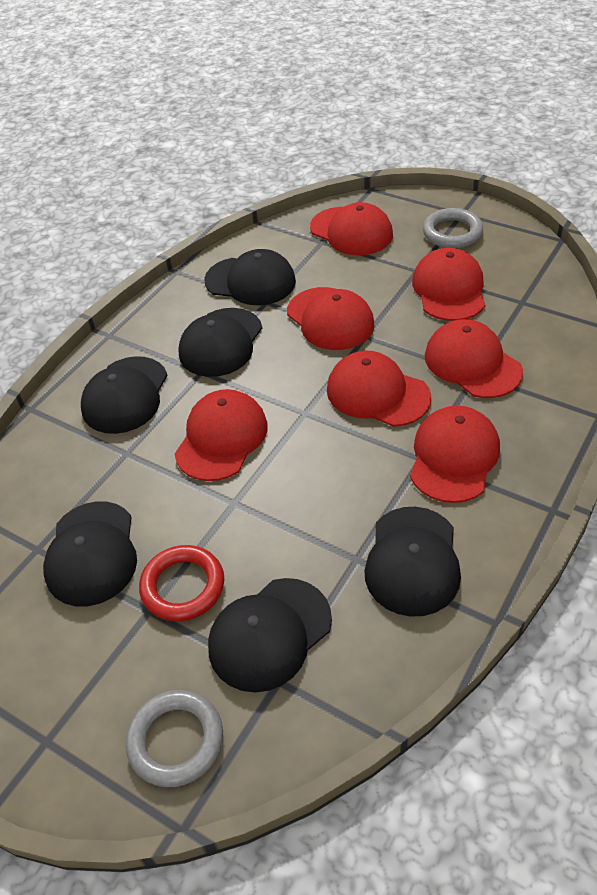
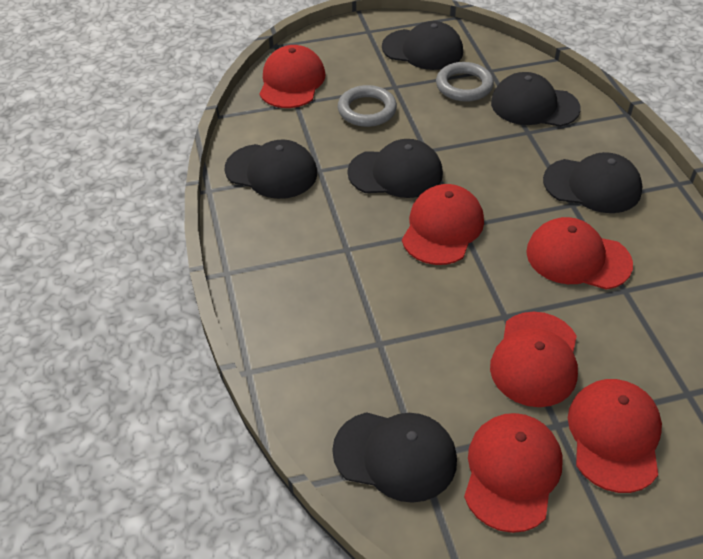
red cap: [175,389,268,481] [287,287,374,350] [310,202,393,255] [327,351,431,427] [410,406,500,503] [412,248,485,321] [425,319,523,398] = 7 -> [259,45,325,108] [402,184,484,265] [464,413,563,533] [490,312,578,407] [526,217,633,290] [568,379,662,493] = 6
red ring: [139,545,224,621] = 1 -> none = 0

